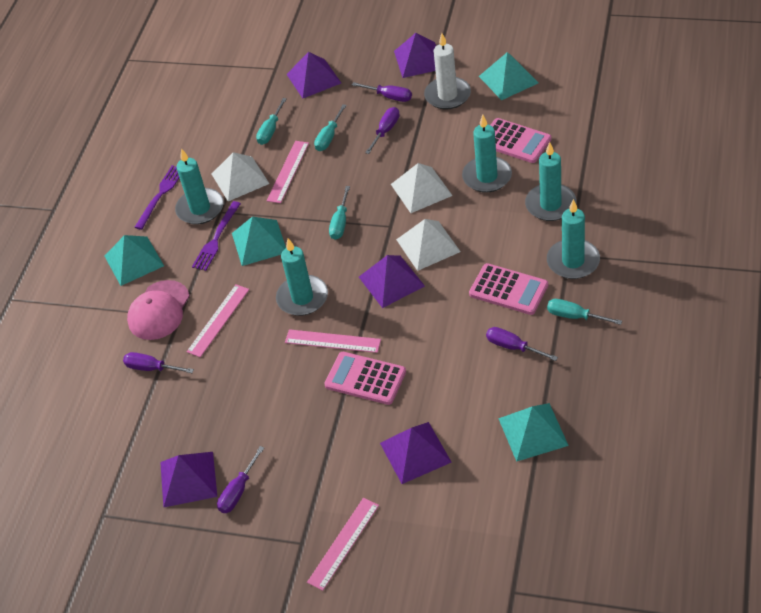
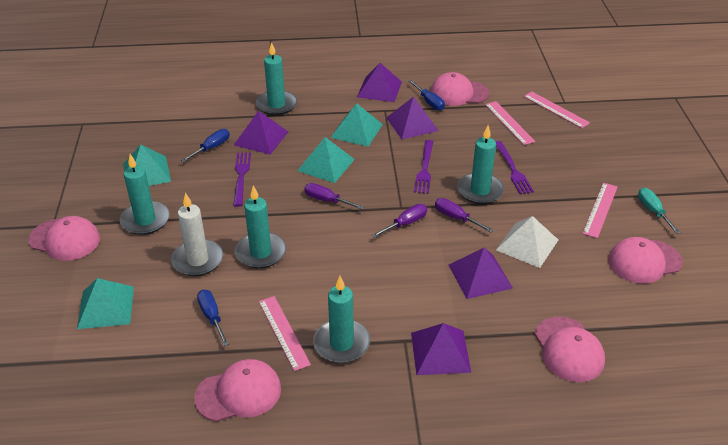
blue screwdriver: none = 0 -> [181,129,230,162] [197,290,229,346] [409,80,445,111] = 3
pink calculator: [324,352,406,405] [469,263,548,315] [491,118,551,163] = 3 -> none = 0
pink cap: [127,280,190,340] = 1 -> [28,216,100,261] [194,359,281,422] [430,72,489,106] [535,316,605,382] [608,237,683,284] = 5
purple fork: [134,165,179,230] [192,201,241,271] = 2 -> [233,152,251,207] [414,140,433,194] [496,141,534,194] = 3
purple screwdriver: [123,352,194,373] [217,446,264,513] [352,82,412,102] [365,107,400,154] [486,327,558,361] = 5 -> [304,183,364,210] [371,204,427,238] [435,198,494,233] = 3
turquoise screwdriver: [256,98,287,145] [314,104,347,151] [329,186,350,240] [547,299,622,325] = 4 -> [638,188,680,234] = 1
white pyramid: [212,152,270,201] [391,163,453,213] [396,219,461,271] = 3 -> [496,216,558,268] = 1

